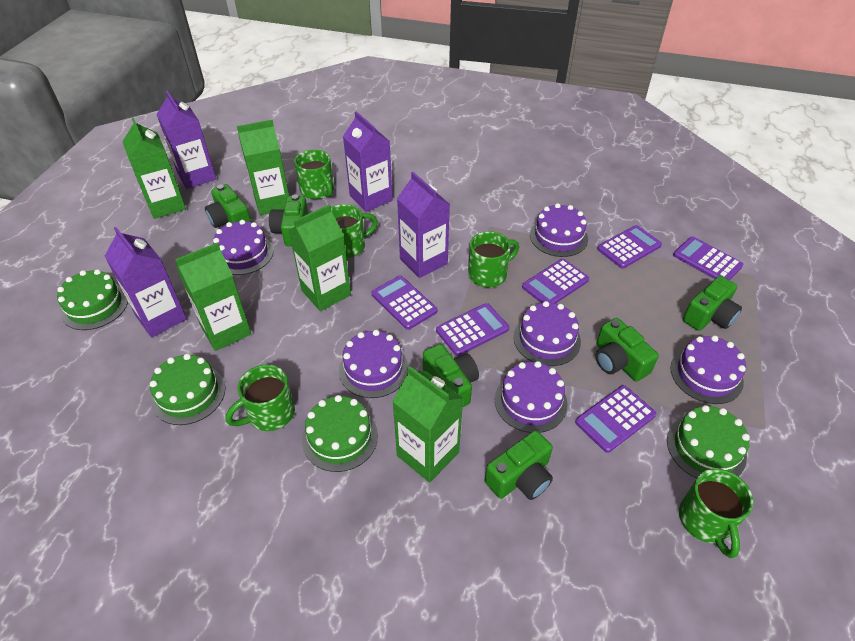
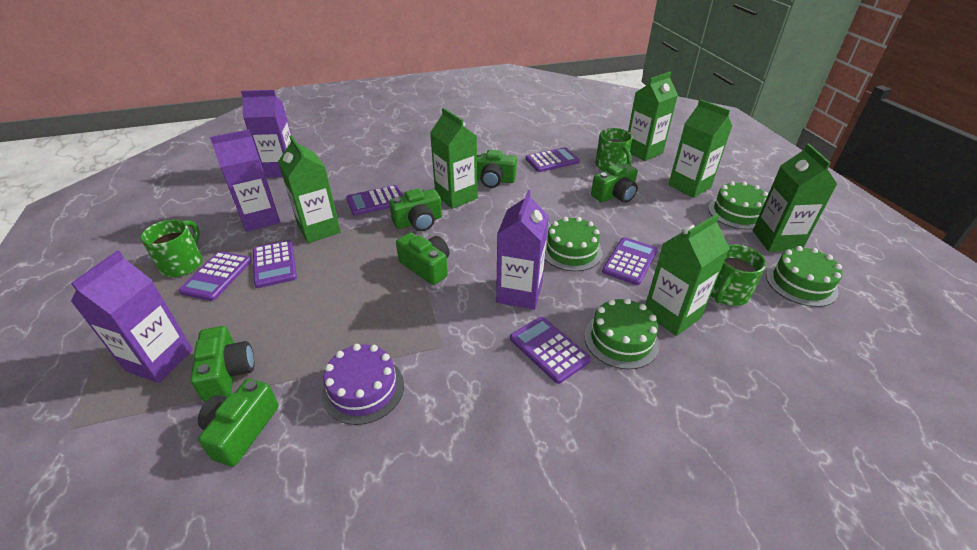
green carton: [122,117,186,219] [175,243,251,351] [237,120,289,215] [288,204,351,311] [392,366,463,483] = 5 -> [278,135,341,243] [430,108,478,209] [628,72,678,161] [646,214,730,336] [668,99,732,198] [753,144,837,252] = 6
green mug: [225,365,295,431] [294,150,334,199] [331,204,378,258] [468,231,519,287] [679,469,753,558] = 5 -> [141,220,203,277] [595,128,633,171] [711,244,766,306] = 3
purple cake: [213,220,273,275] [339,330,408,398] [495,361,568,433] [513,301,581,366] [530,203,588,257] [670,335,746,404] = 6 -> [322,344,404,425] = 1

